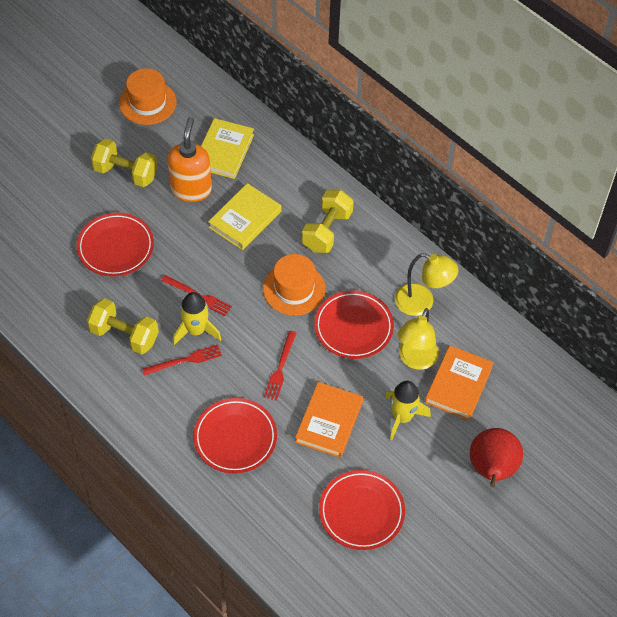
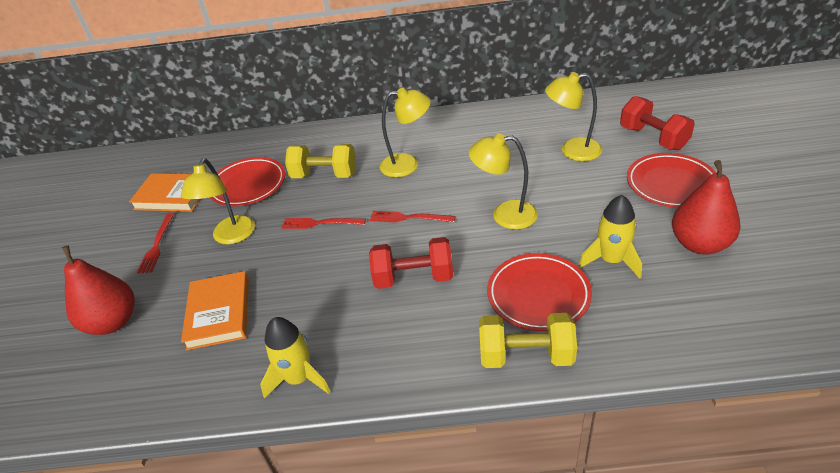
orange hat: [119,68,177,125] [263,254,326,315] = 2 -> none = 0
orange soap dispenser: [167,117,212,202] = 1 -> none = 0
red dumbbell: none = 0 -> [369,237,453,289] [620,96,695,150] = 2
red pear: [470,428,523,487] = 1 -> [62,246,135,335] [672,160,741,255] = 2
red plate: [77,213,154,277] [193,398,277,474] [314,290,394,359] [319,470,405,550] = 4 -> [210,157,285,206] [487,253,592,331] [627,153,716,208] = 3
yellow book: [201,118,254,179] [208,183,281,250] = 2 -> none = 0
yellow dumbbell: [87,298,159,354] [91,138,158,187] [302,190,354,253] = 3 -> [285,144,356,178] [479,313,577,368] = 2
yellow lamp: [395,253,459,316] [398,308,439,370] = 2 -> [181,158,255,244] [380,87,431,177] [469,133,538,230] [545,72,602,161] = 4

